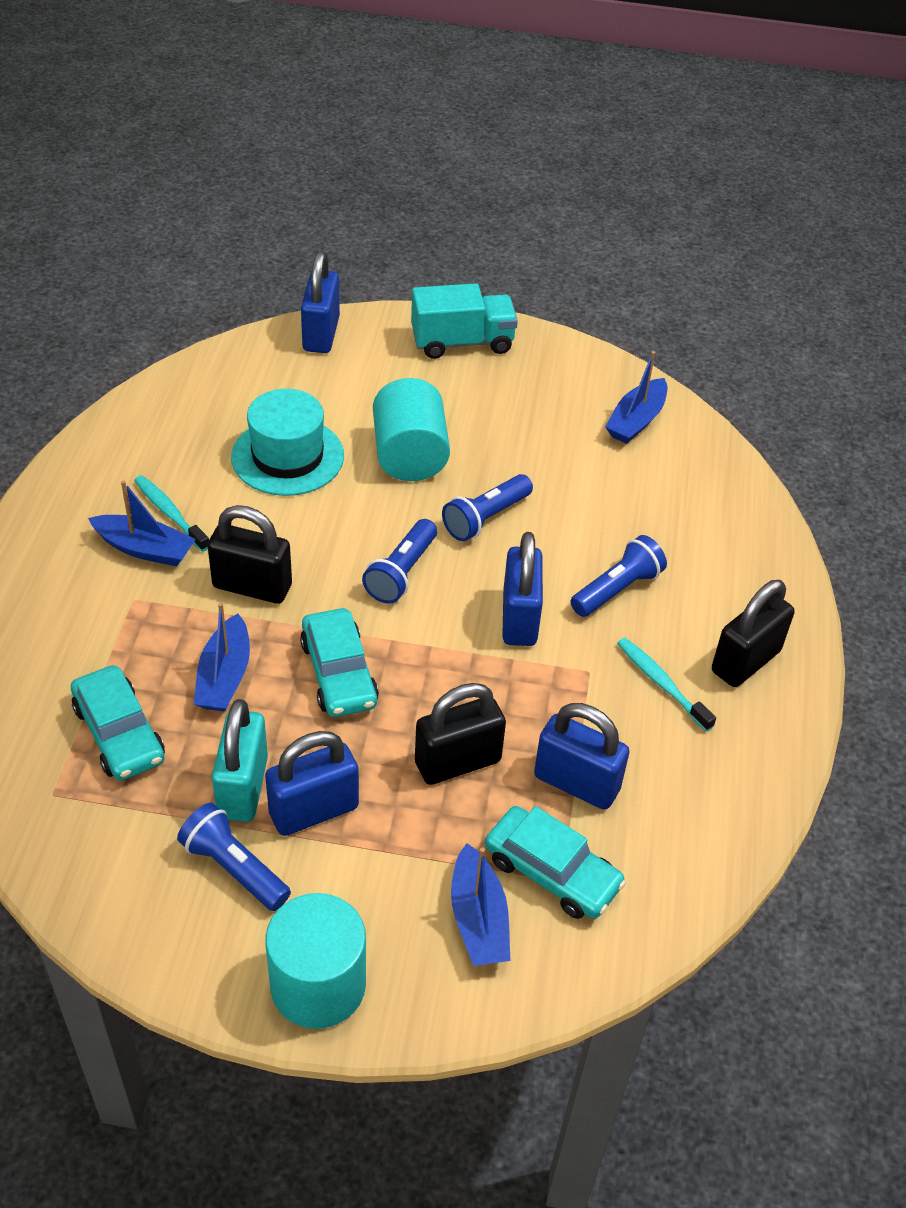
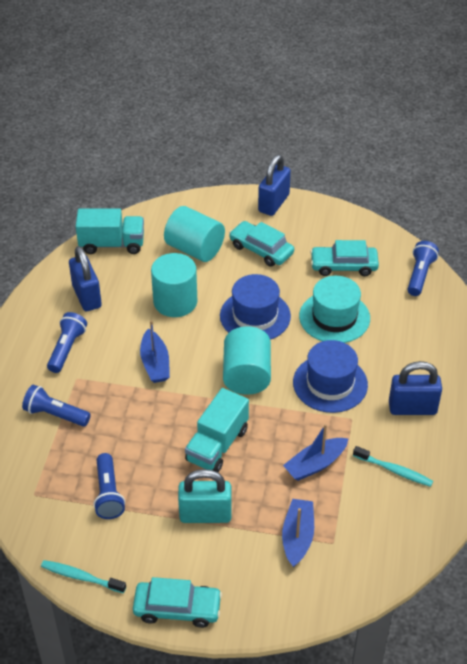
black padlock: [208,505,292,604] [415,683,506,785] [712,580,794,687] = 3 -> none = 0
blue boat: [88,480,196,566] [194,603,250,712] [451,843,510,966] [605,351,667,444] = 4 -> [140,320,170,383] [282,499,314,567] [283,424,349,481] = 3
blue hat: none = 0 -> [220,274,291,340] [293,340,368,413] = 2
blue padlock: [265,731,359,836] [301,251,340,353] [502,532,543,646] [534,703,630,810] = 4 -> [69,246,102,311] [258,154,291,216] [389,361,442,415] = 3
turquoise cylinder: [265,893,366,1029] [373,378,450,481] = 2 -> [151,253,197,317] [164,206,225,262] [223,326,271,395] = 3
turquoise truck: [411,283,518,359] = 1 -> [76,208,144,254] [185,388,249,472] = 2

